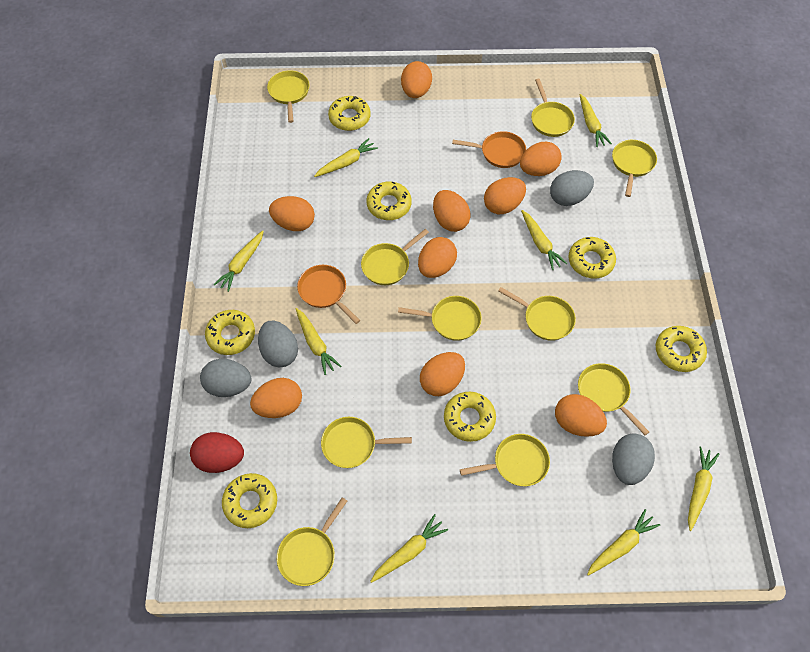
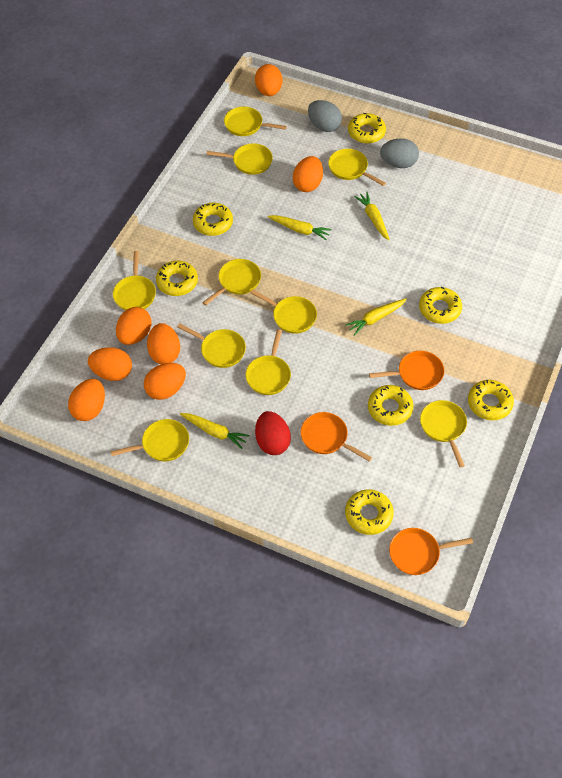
grey egg: [200,359,251,397] [258,321,298,367] [550,170,594,206] [612,434,655,485] = 4 -> [308,100,342,132] [380,138,419,168] = 2
orange egg: [250,378,302,418] [269,196,315,231] [401,61,432,98] [418,237,457,278] [420,352,465,396] [433,190,471,232] [484,177,526,214] [520,142,562,176] [555,394,607,437] = 9 -> [68,379,105,421] [88,347,132,381] [116,307,151,345] [144,363,186,400] [147,323,180,364] [255,64,282,96] [293,156,323,192] = 7
orange pan: [297,265,360,324] [452,131,526,168] = 2 -> [301,412,372,462] [369,351,444,390] [389,528,473,575] = 3
yellow carrot: [214,230,264,292] [296,308,341,375] [314,138,378,177] [370,514,448,583] [521,210,568,270] [580,94,612,147] [587,509,660,576] [688,446,720,531] = 8 -> [180,413,250,449] [267,215,332,240] [345,298,407,336] [354,192,390,240] = 4

